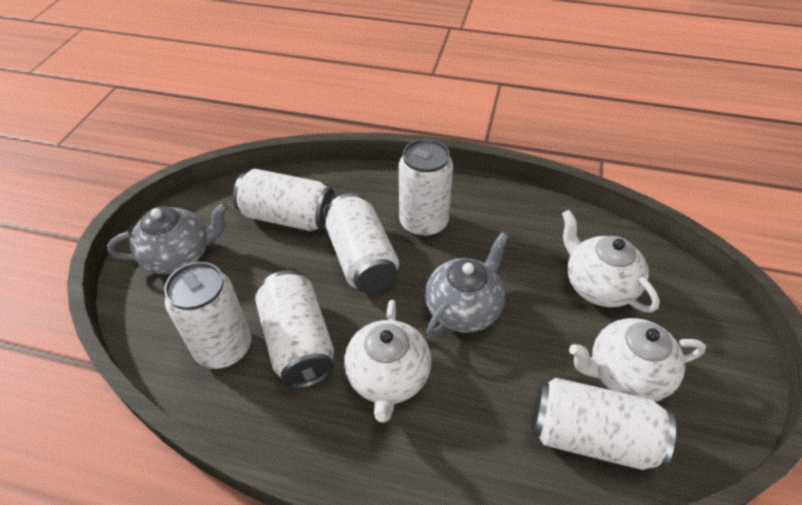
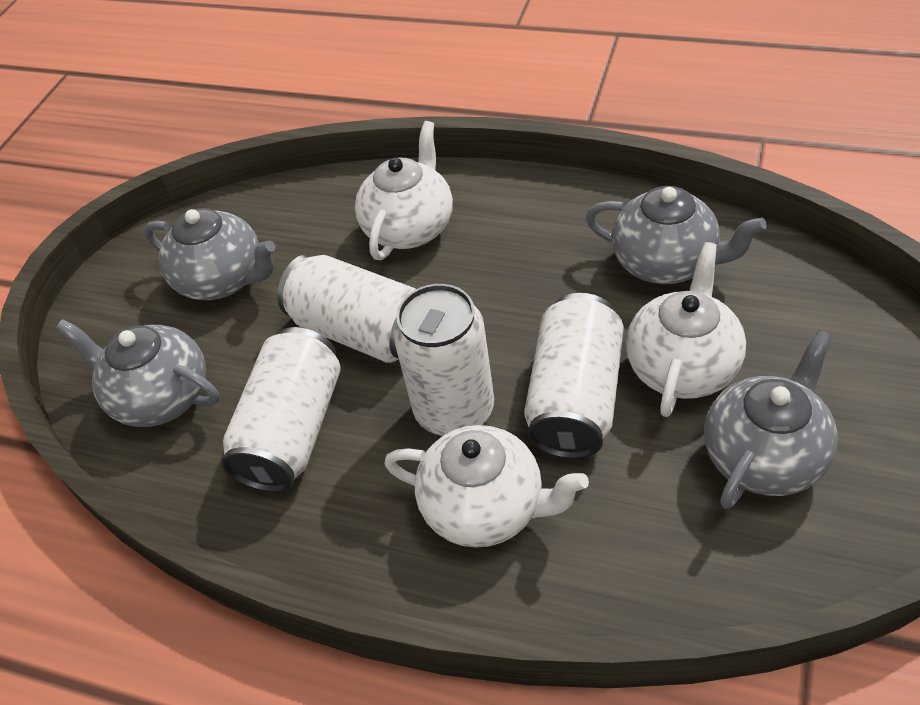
grey teapot: [107,203,229,274] [425,232,509,337] = 2 -> [55,319,220,427] [144,208,275,300] [586,186,766,284] [704,330,838,509] = 4
white can: [164,262,251,369] [233,169,335,231] [255,271,334,389] [325,193,399,293] [399,139,453,238] [532,378,676,470] = 6 -> [221,327,340,492] [277,255,416,363] [393,284,494,436] [524,293,624,459] = 4

